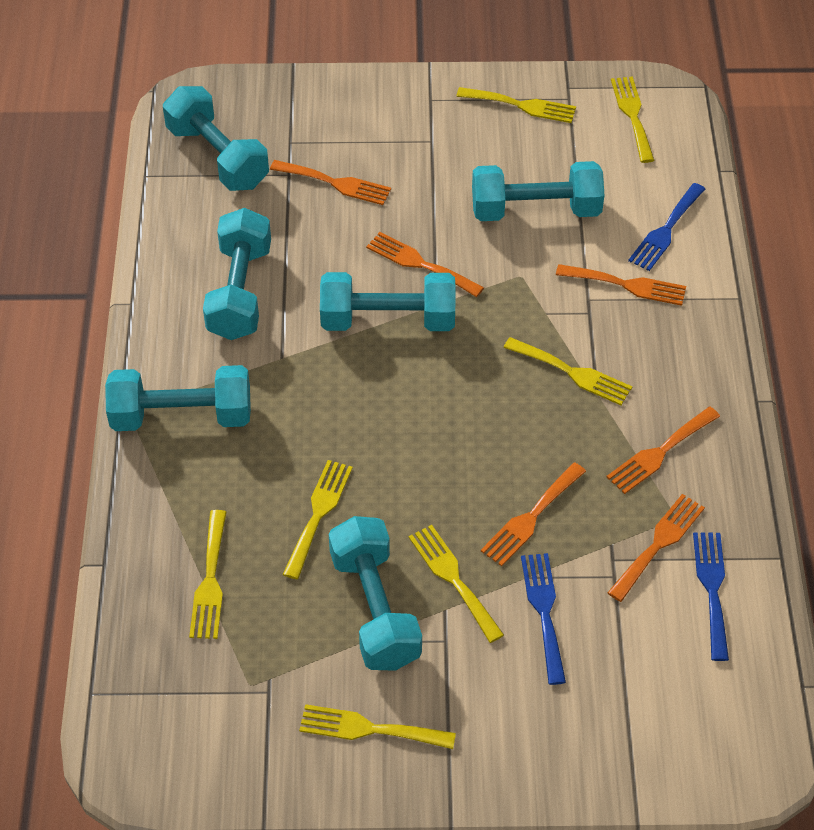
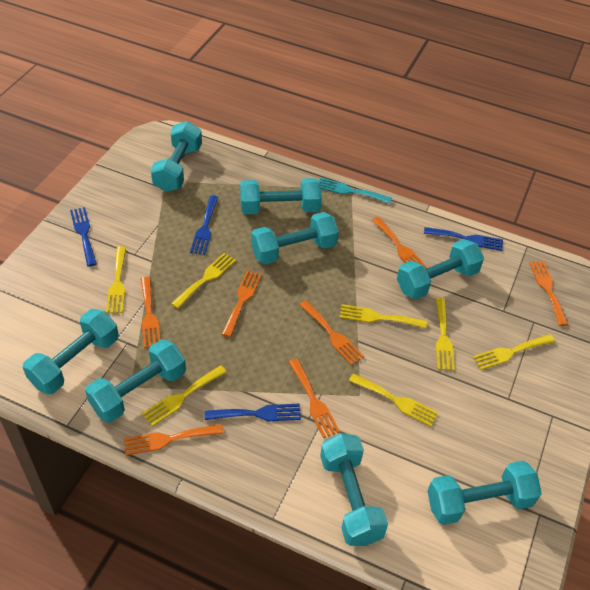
blue fork: [521,553,566,685] [628,183,705,271] [693,532,729,661] = 3 -> [70,207,97,267] [190,195,218,255] [205,403,301,421] [424,227,503,251] = 4
orange fork: [270,160,391,205] [366,232,484,297] [481,462,586,566] [556,264,686,306] [606,407,720,494] [608,494,705,602] = 6 -> [124,424,224,455] [141,277,161,348] [222,270,262,337] [289,358,340,438] [299,300,364,365] [372,217,427,269] [529,261,568,326] = 7
turquoise dumbbell: [105,365,251,431] [163,86,269,191] [203,208,271,340] [320,272,455,331] [329,516,422,671] [472,161,604,221] = 6 -> [23,309,119,394] [85,339,186,422] [151,121,202,192] [240,178,322,214] [251,212,339,264] [320,433,388,546] [397,239,484,299] [428,461,542,525] = 8
turquoise fork: none = 0 -> [319,178,392,204] = 1

